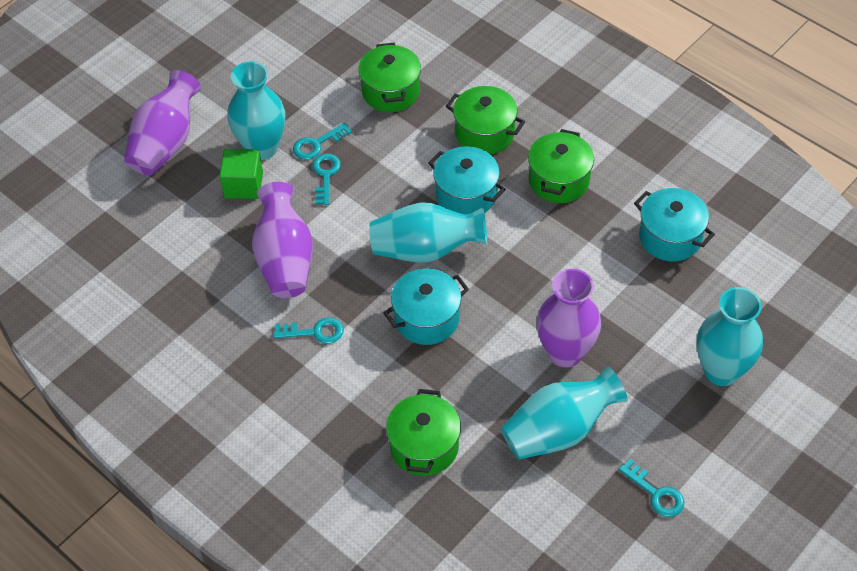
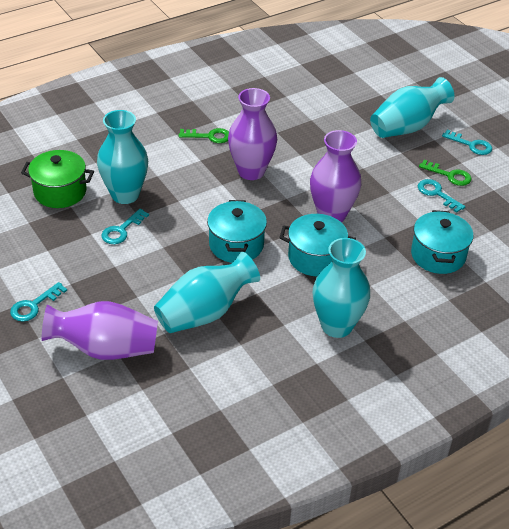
green cube: [220,149,263,199] = 1 -> none = 0
green key: none = 0 -> [179,128,229,143] [419,160,472,186] = 2
green pot: [358,43,421,112] [386,389,461,476] [446,86,525,154] [528,129,594,203] = 4 -> [21,150,94,208] = 1

